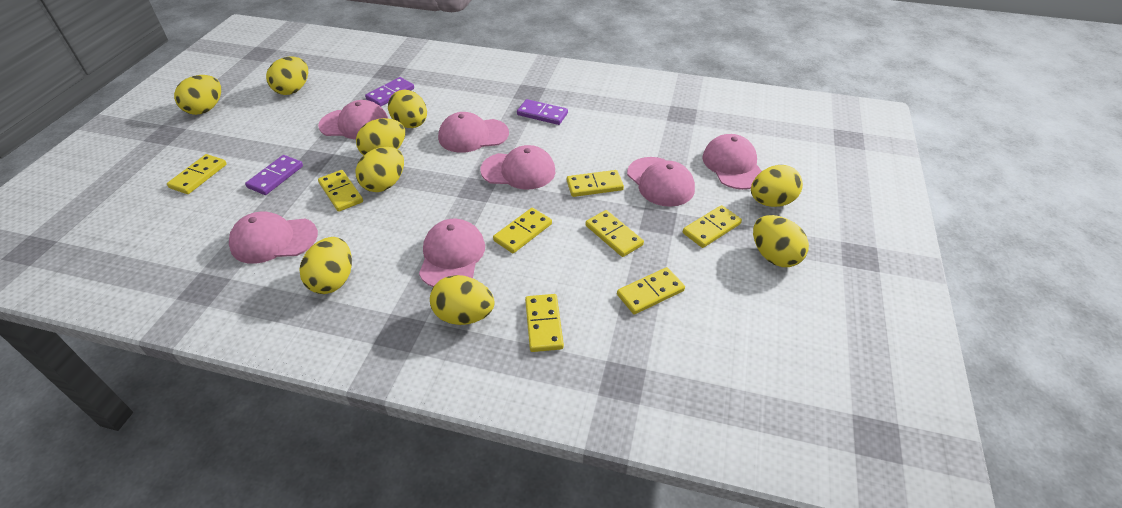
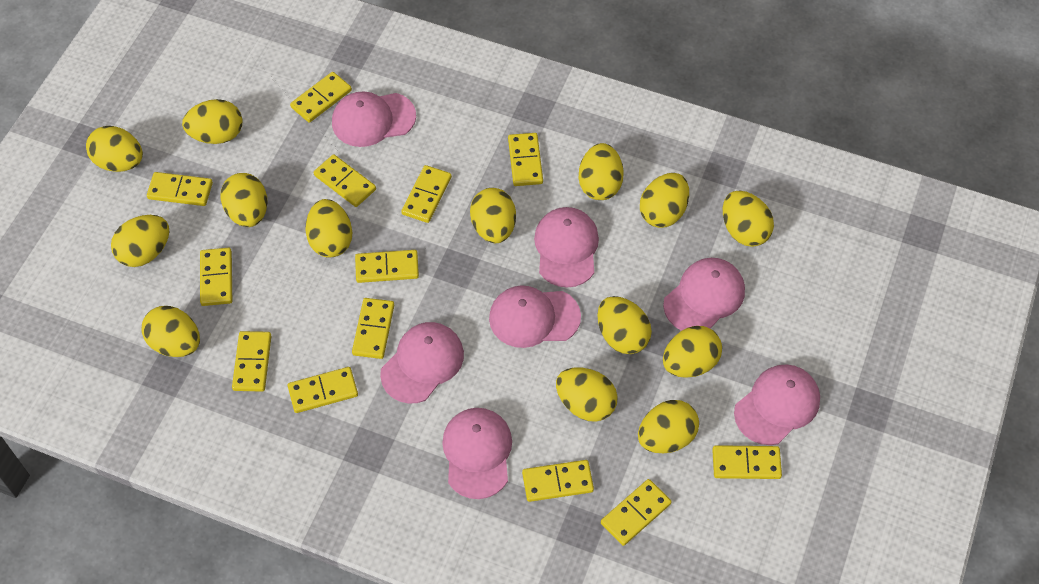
purple domino: [245,155,303,195] [365,77,414,106] [517,99,568,125] = 3 -> none = 0
yellow domino: [167,154,227,194] [318,170,363,212] [493,208,552,253] [525,294,564,352] [567,170,624,197] [585,210,644,257] [617,267,685,314] [683,205,742,248] = 8 -> [147,172,213,206] [200,248,232,306] [232,331,271,392] [288,367,358,413] [290,72,352,123] [314,154,376,207] [352,298,394,359] [355,250,419,283] [401,165,452,223] [508,133,543,186] [522,460,594,502] [601,479,672,546] [712,445,782,479] = 13
yellow egg: [174,75,221,115] [266,57,308,95] [299,237,352,294] [356,118,405,155] [356,147,404,192] [388,90,427,128] [430,275,495,325] [751,165,803,207] [753,215,809,267] = 9 -> [86,126,143,172] [111,215,169,267] [142,306,200,357] [182,99,242,144] [220,173,268,227] [305,199,352,257] [470,188,516,243] [556,368,618,422] [579,143,624,200] [597,296,652,354] [638,400,699,453] [640,173,689,228] [663,326,722,378] [723,191,774,247] = 14

